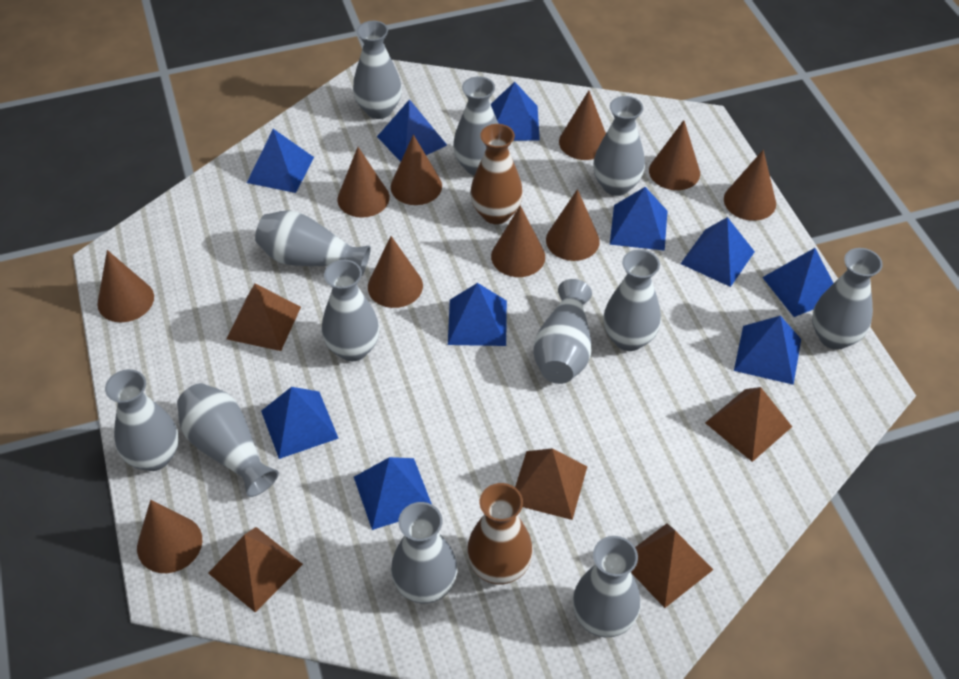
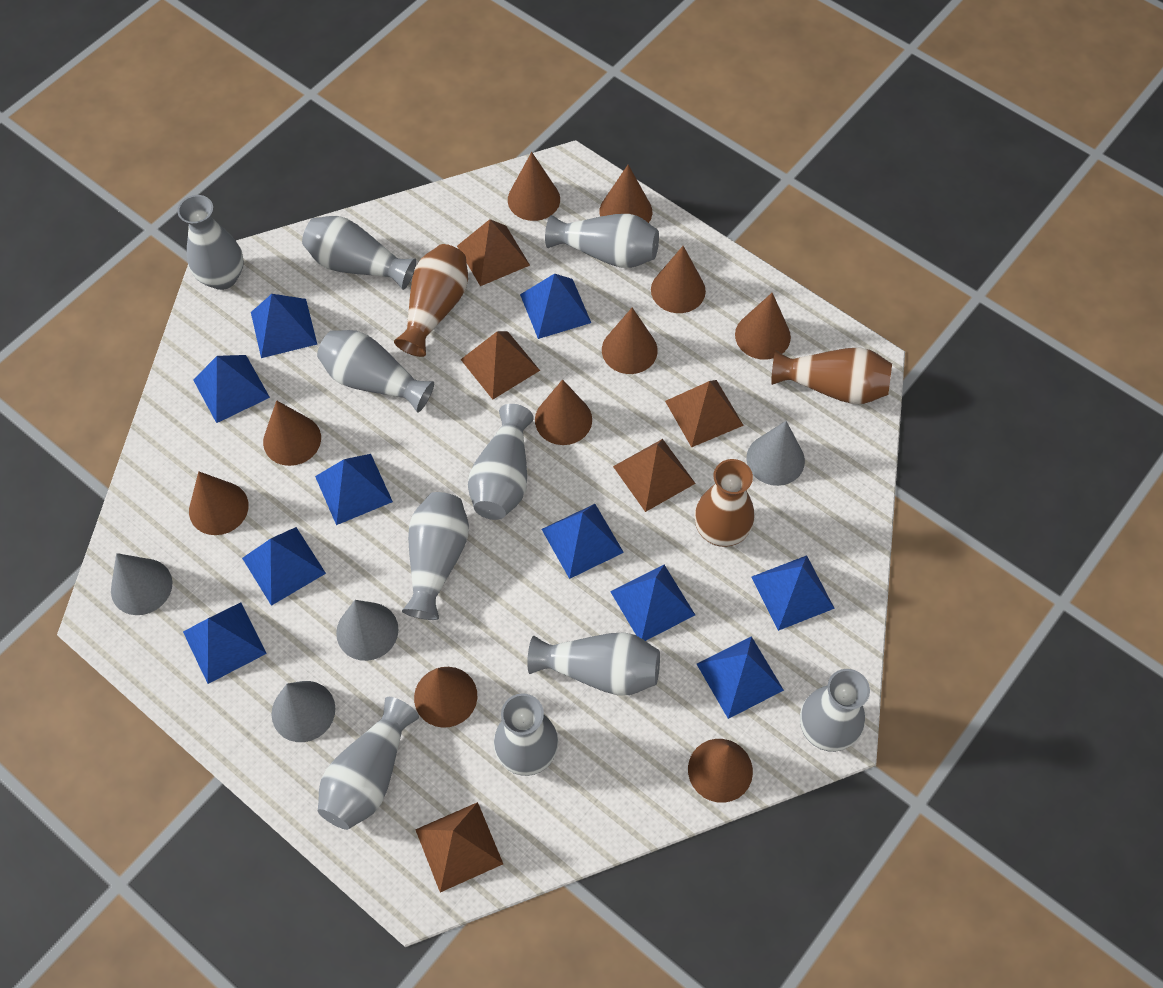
brown vase: [467,483,533,585] [470,124,523,224] = 2 -> [394,244,468,357] [695,459,754,547] [771,348,892,404] = 3
grey cone: none = 0 -> [111,553,172,615] [271,681,335,742] [336,600,399,661] [746,421,805,486] = 4
grey vase: [105,369,179,471] [177,383,279,497] [255,210,371,275] [322,260,379,361] [353,21,402,119] [391,502,457,604] [453,76,499,176] [533,279,592,384] [573,536,641,637] [593,96,645,196] [603,249,661,351] [812,248,883,350] = 12 -> [177,195,244,290] [302,216,416,290] [317,330,434,413] [318,697,419,830] [402,492,469,620] [468,404,534,520] [494,693,558,776] [527,632,660,696] [545,214,659,268] [800,669,870,752] = 10

